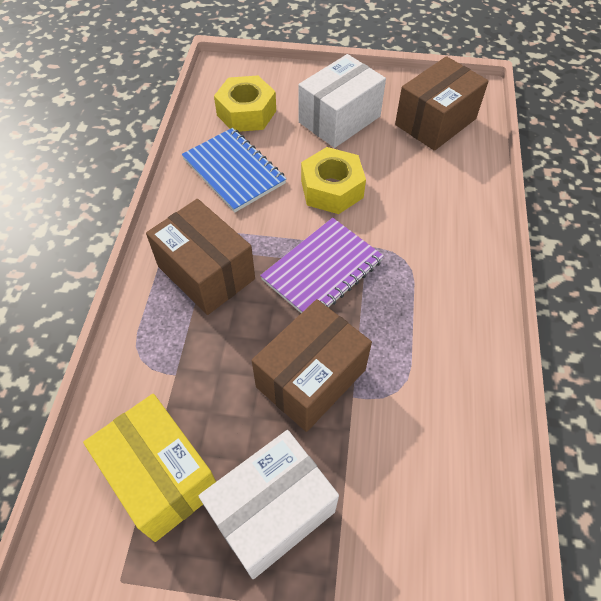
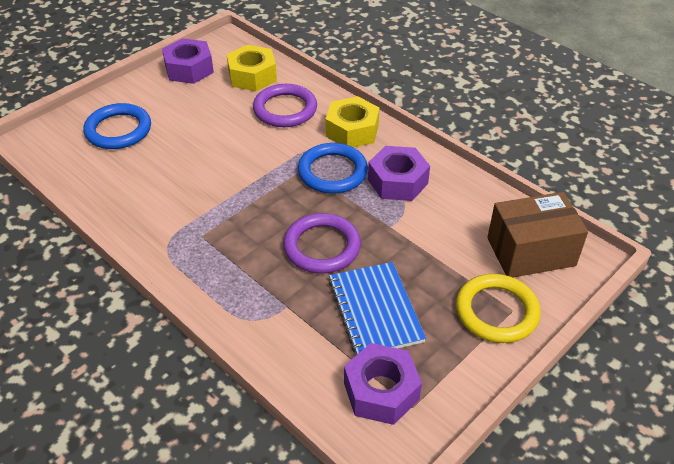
blue ring: none = 0 -> [84,103,151,149] [298,143,368,194] = 2
brown box: [146,199,255,315] [252,299,372,432] [395,56,489,151] = 3 -> [487,192,588,277] = 1
purple notebook: [260,218,384,313] = 1 -> none = 0
purple nut: none = 0 -> [162,38,214,84] [344,343,422,425] [368,146,430,201] = 3
purple ring: none = 0 -> [253,84,317,127] [283,213,361,274] = 2
white box: [199,430,339,579] [298,54,386,148] = 2 -> none = 0
yellow box: [83,394,216,542] = 1 -> none = 0
yellow ring: none = 0 -> [456,274,541,343] = 1

